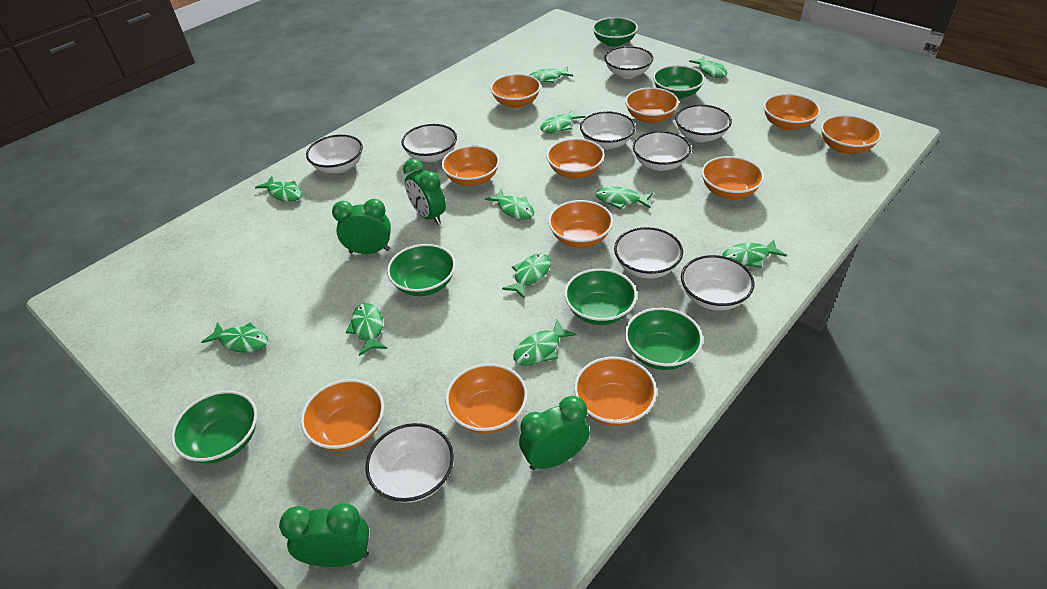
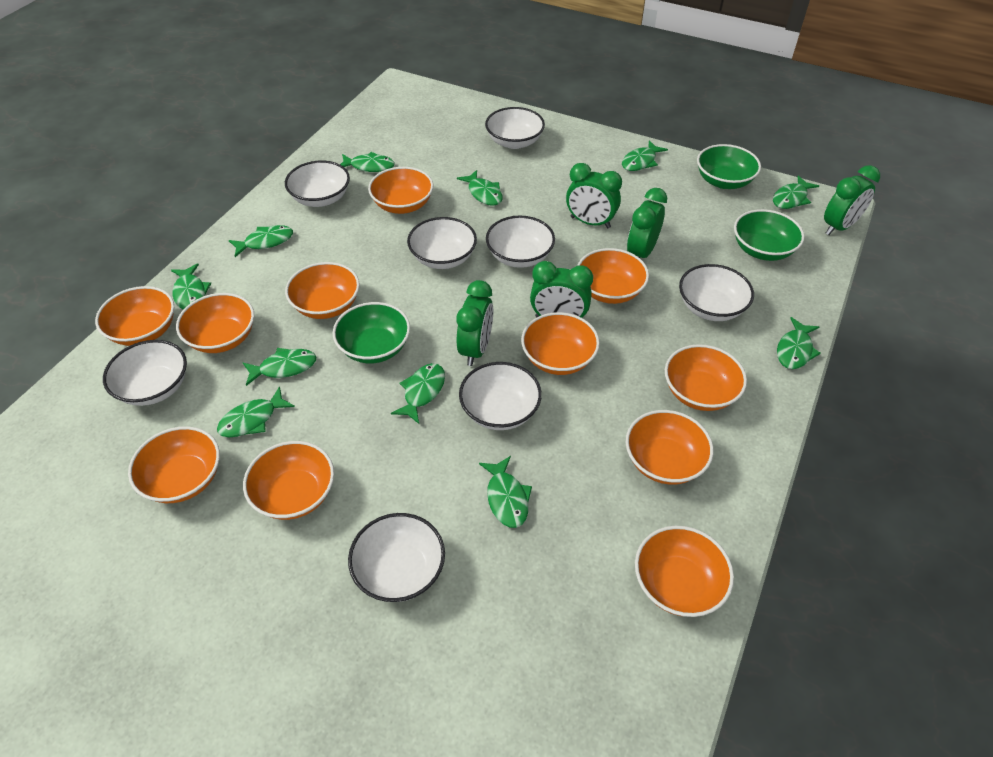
green bowl: [171,391,257,463] [387,244,456,296] [564,268,637,325] [592,17,638,47] [625,307,703,370] [653,65,705,99] = 6 -> [333,302,410,363] [697,144,761,189] [734,209,805,261] = 3
green clock: [279,503,369,567] [332,199,391,254] [403,159,446,225] [519,396,590,470] = 4 -> [456,280,493,366] [530,261,593,318] [566,163,622,228] [627,188,667,258] [824,165,880,235] = 5
white bowl: [306,135,363,174] [365,423,454,503] [402,124,457,162] [580,111,636,149] [604,46,653,78] [614,227,683,279] [633,131,691,171] [675,105,732,142] [681,255,754,311] = 9 -> [103,340,187,406] [285,161,350,207] [348,513,445,602] [407,217,477,269] [459,362,542,430] [485,107,545,149] [486,216,555,268] [679,264,754,321] = 8

